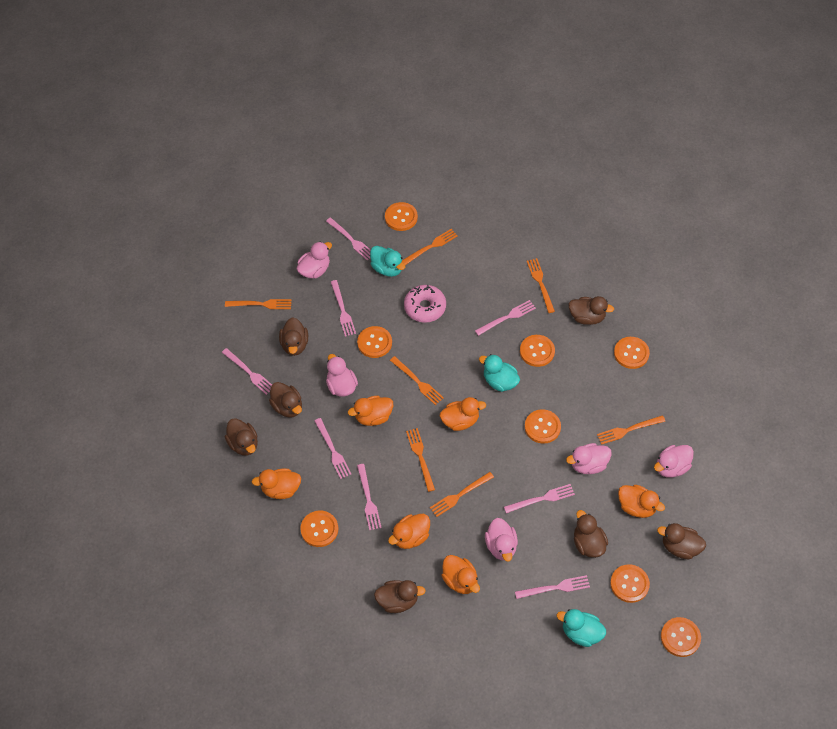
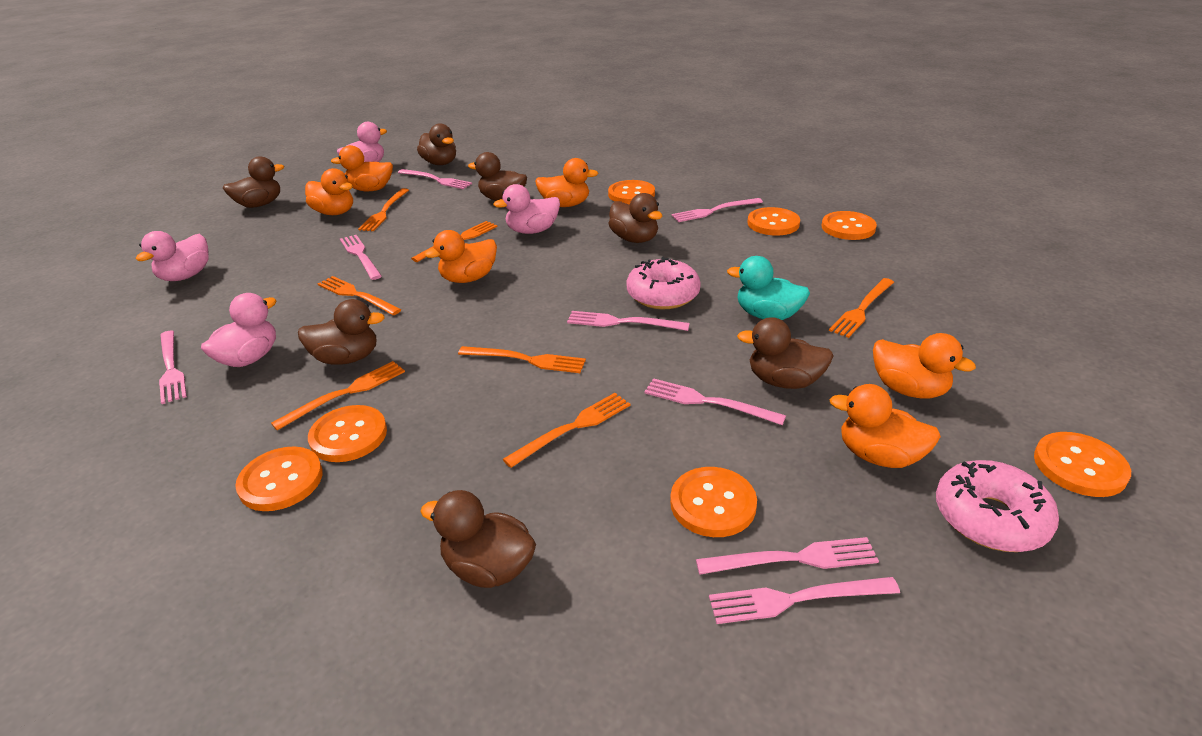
orange button: [300,511,338,547] [357,326,392,358] [385,202,418,231] [520,335,555,367] [525,409,561,444] [610,564,650,603] [614,337,650,369] [661,617,701,657] = 8 -> [235,447,323,511] [308,405,387,462] [608,180,655,204] [670,467,757,537] [747,207,800,236] [821,211,877,240] [1034,432,1131,497] = 7
pink donut: [404,285,446,323] = 1 -> [626,257,701,310] [936,460,1059,552] = 2
pink duck: [297,242,332,278] [326,354,358,397] [485,518,518,562] [566,443,612,474] [654,445,694,478] = 5 -> [136,231,209,281] [201,293,277,367] [337,122,387,162] [493,184,560,234] = 4
turquoise duck: [370,246,405,277] [479,354,520,392] [557,609,606,647] = 3 -> [727,256,810,320] = 1

